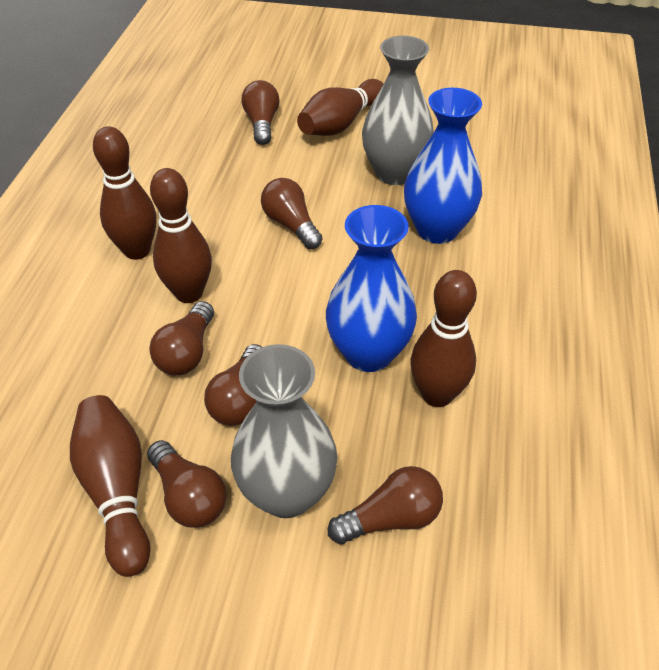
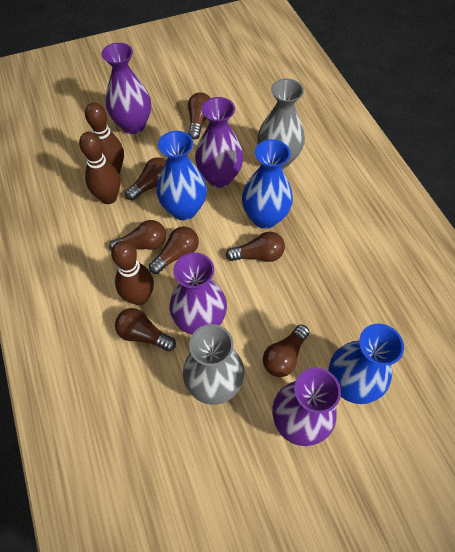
blue vase: [326,205,417,372] [404,88,482,244] = 2 -> [156,131,207,220] [242,139,293,229] [329,324,404,404] = 3
brown bowling pin: [70,395,150,577] [93,126,156,260] [150,168,212,303] [297,79,383,136] [410,270,477,407] = 5 -> [79,132,120,204] [85,102,124,174] [111,241,154,305] = 3
brown light bulb: [147,440,227,528] [149,301,214,375] [204,344,262,426] [242,80,280,145] [261,178,322,249] [328,466,443,544] = 6 -> [109,220,166,251] [115,308,176,351] [125,157,167,200] [149,226,199,274] [188,92,210,140] [226,231,285,262] [263,324,309,377] = 7
purple vase: none = 0 -> [101,43,151,134] [170,252,227,335] [195,97,243,188] [272,367,341,446] = 4

